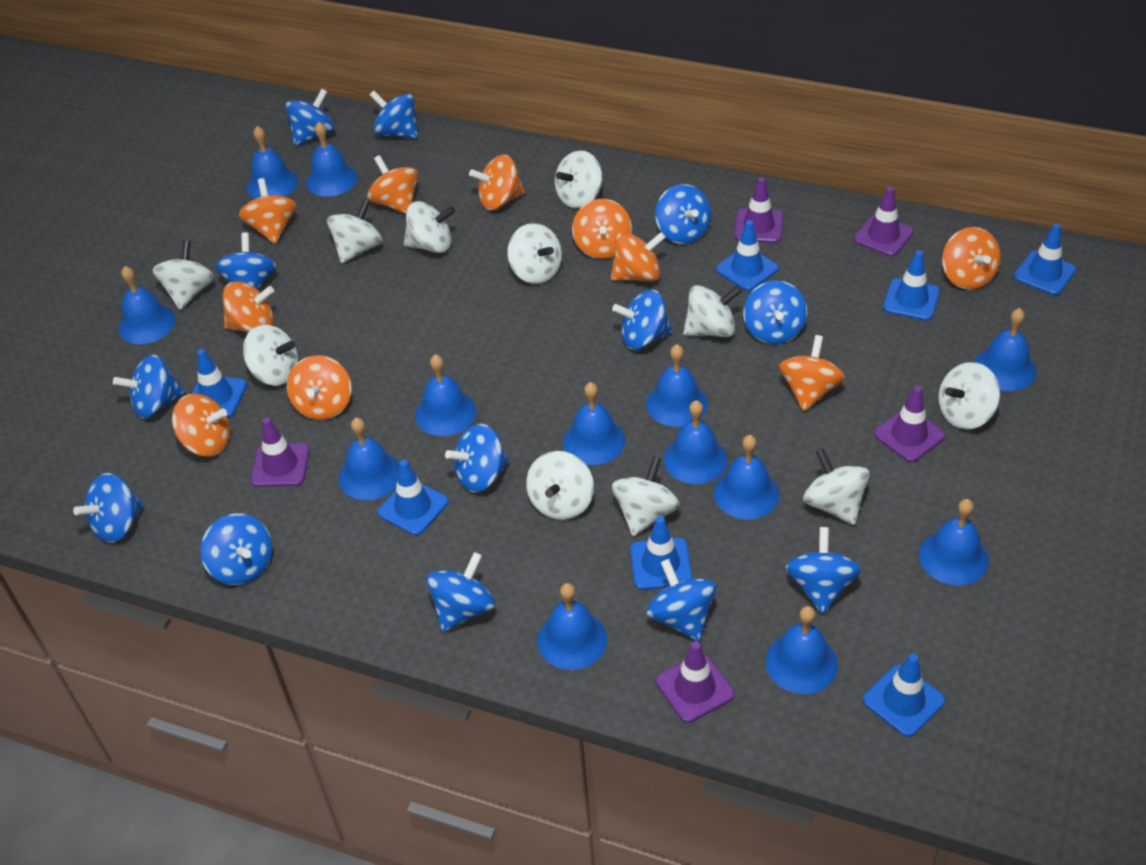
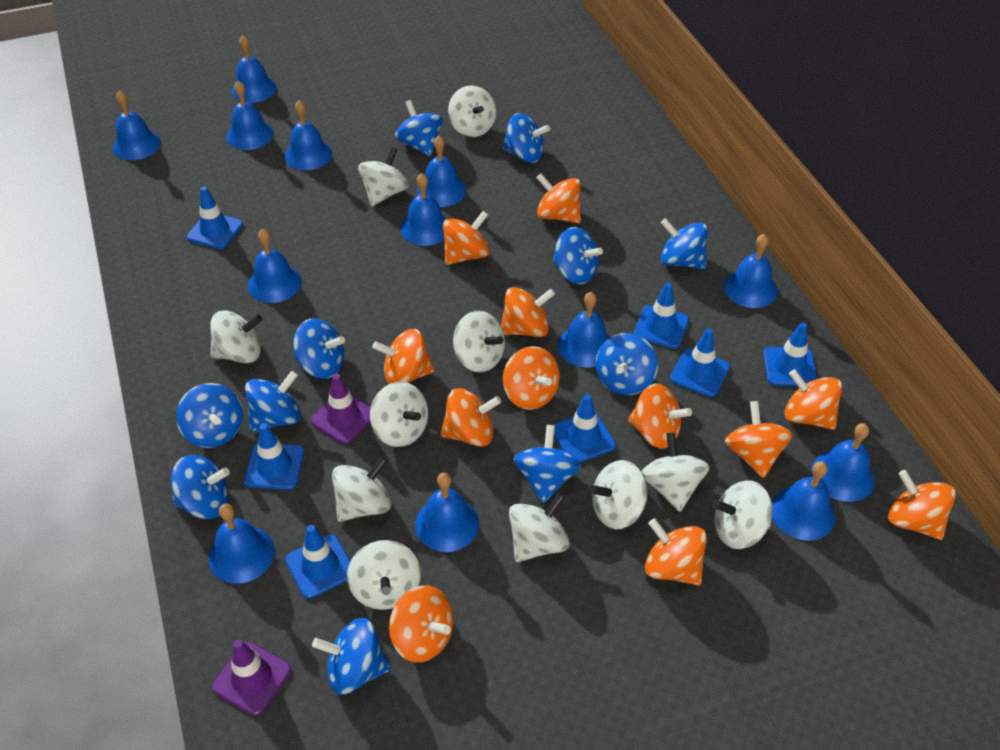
blue spinning top: [73,473,144,543] [113,355,185,419] [201,513,272,585] [215,232,277,290] [286,89,335,146] [370,91,418,139] [427,552,495,632] [445,424,510,492] [612,290,673,350] [646,559,716,641] [655,184,711,244] [743,280,807,344] [786,527,861,614] = 13 -> [171,455,230,519] [176,383,243,448] [245,371,301,432] [293,318,345,379] [312,618,391,694] [395,100,443,157] [502,113,550,163] [513,425,581,503] [553,227,603,284] [596,333,658,395] [661,218,707,269] = 11
orange spinning top: [172,394,230,457] [223,281,274,333] [239,178,297,244] [287,355,352,420] [367,155,418,214] [469,155,525,210] [572,199,632,259] [611,232,666,282] [779,335,845,411] [942,227,1001,290] = 10 -> [372,329,435,384] [389,585,454,663] [440,388,501,447] [443,211,490,265] [501,287,555,337] [503,346,560,410] [536,173,581,223] [628,384,692,449] [645,518,707,585] [725,401,793,478] [784,369,842,430] [888,470,956,540] = 12
purple traffic cone: [251,418,310,487] [656,641,734,723] [734,177,784,243] [853,187,914,256] [874,386,945,462] = 5 -> [212,640,292,716] [310,374,371,444] = 2

